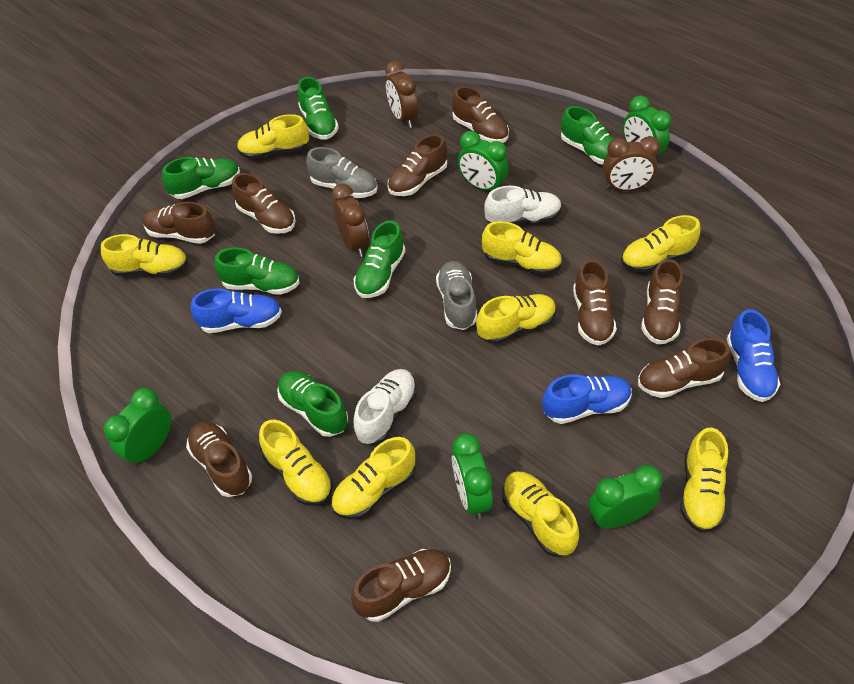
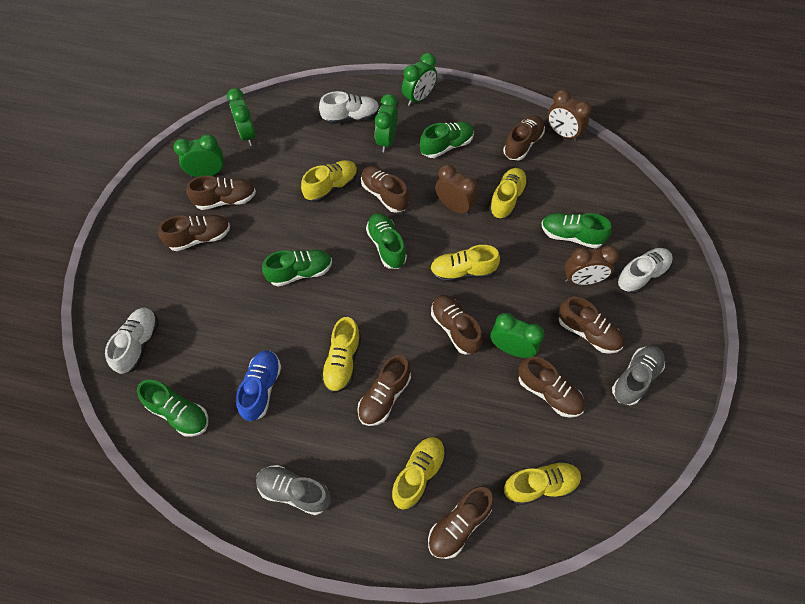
blue shoe: [191,288,282,333] [542,375,632,424] [727,309,780,402] = 3 -> [236,350,281,421] = 1
green shoe: [162,157,240,199] [214,248,300,295] [277,371,348,437] [298,77,339,139] [354,220,405,298] [561,106,614,165] = 6 -> [137,380,208,437] [262,250,332,287] [366,213,407,269] [420,122,474,158] [542,213,612,248] = 5
white shoe: [353,369,417,444] [484,186,562,225] = 2 -> [105,308,159,374] [319,91,380,124] [617,248,673,294] = 3
yellow shoe: [101,234,188,276] [237,114,309,159] [259,420,333,506] [331,437,415,520] [476,294,556,344] [482,221,562,275] [502,471,579,557] [621,215,700,273] [681,428,728,532] = 9 -> [301,160,358,202] [321,317,361,393] [391,437,446,510] [430,245,500,282] [489,168,528,219] [504,460,581,505] = 6

